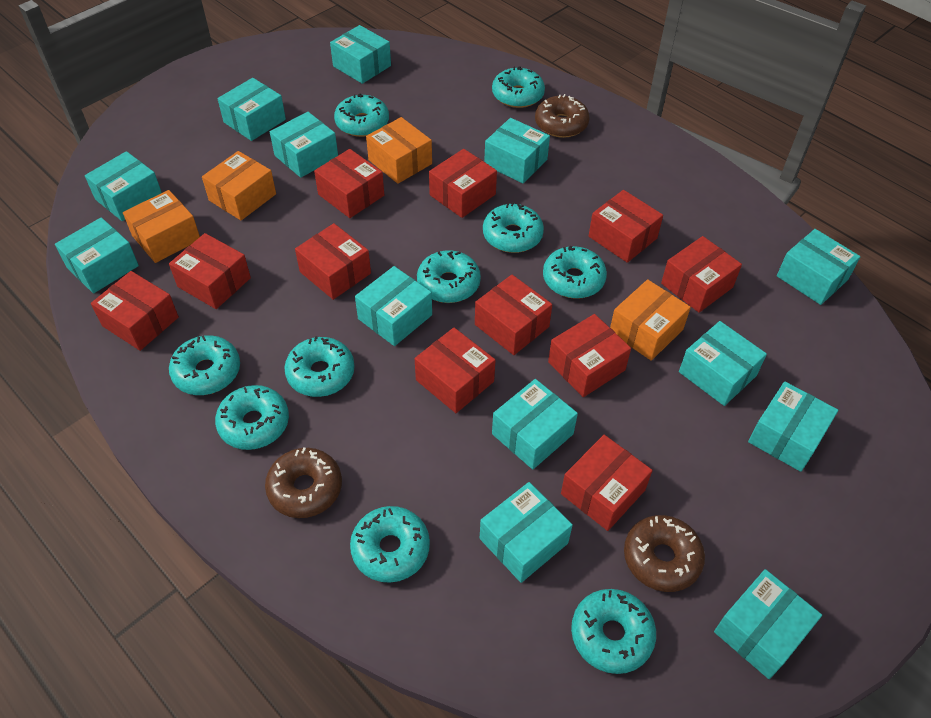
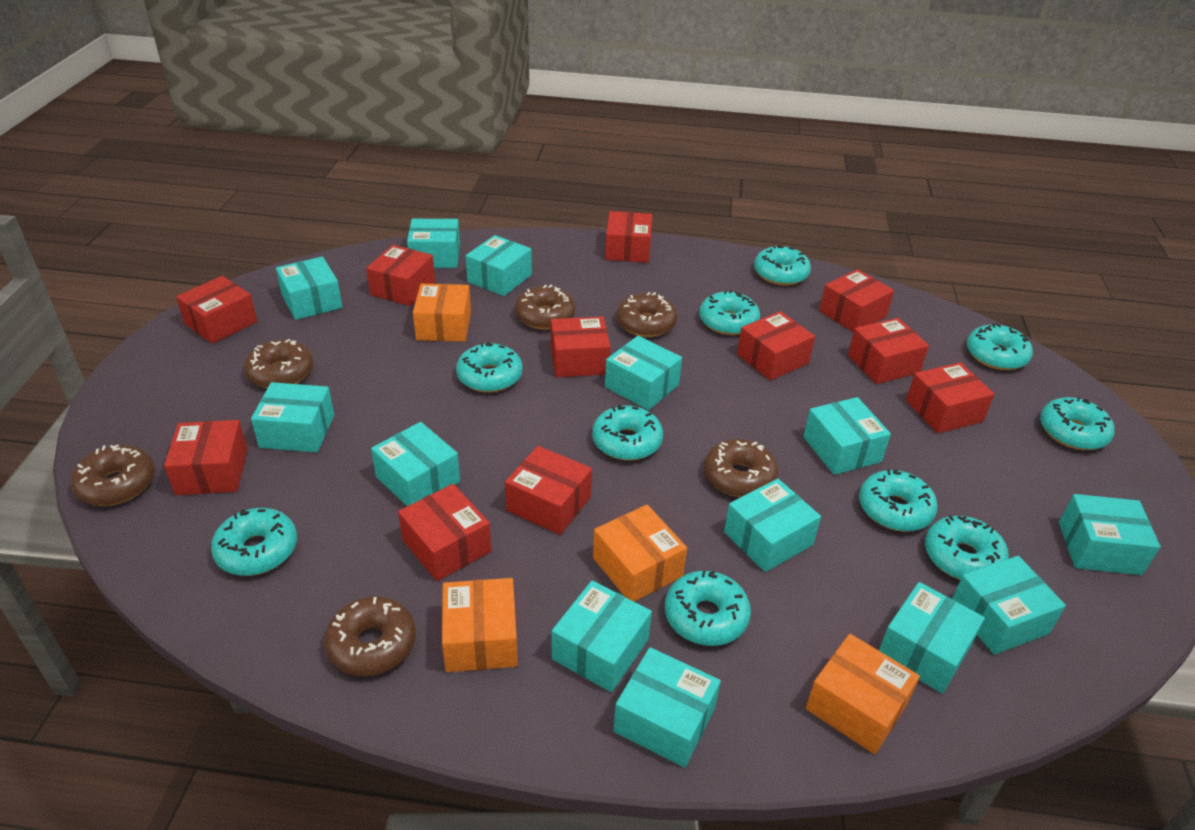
brown donut: [265,448,342,518] [535,94,590,138] [624,515,705,592] = 3 -> [70,445,155,506] [244,339,313,388] [324,596,416,676] [515,285,575,330] [616,292,677,337] [704,439,778,497] = 6

